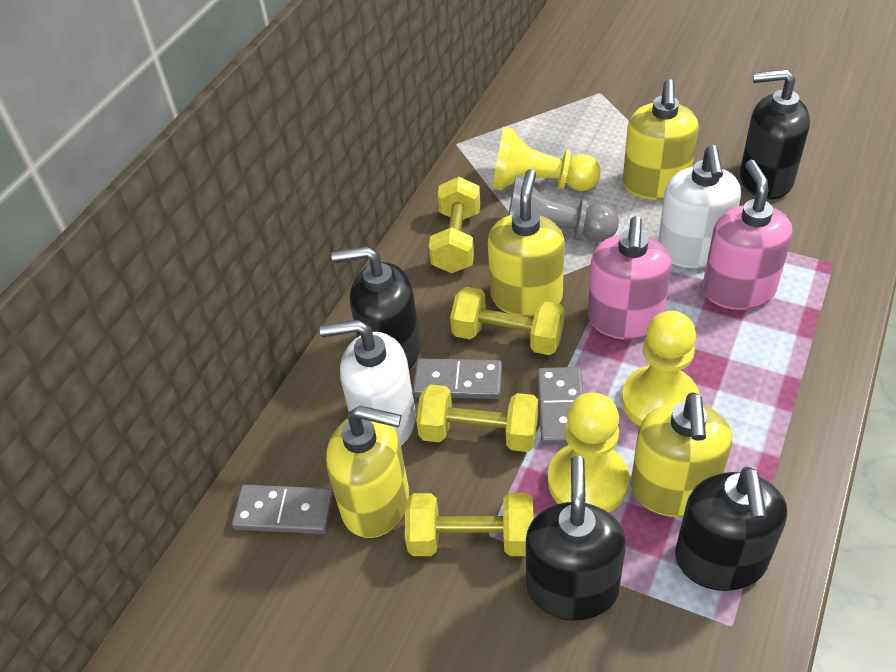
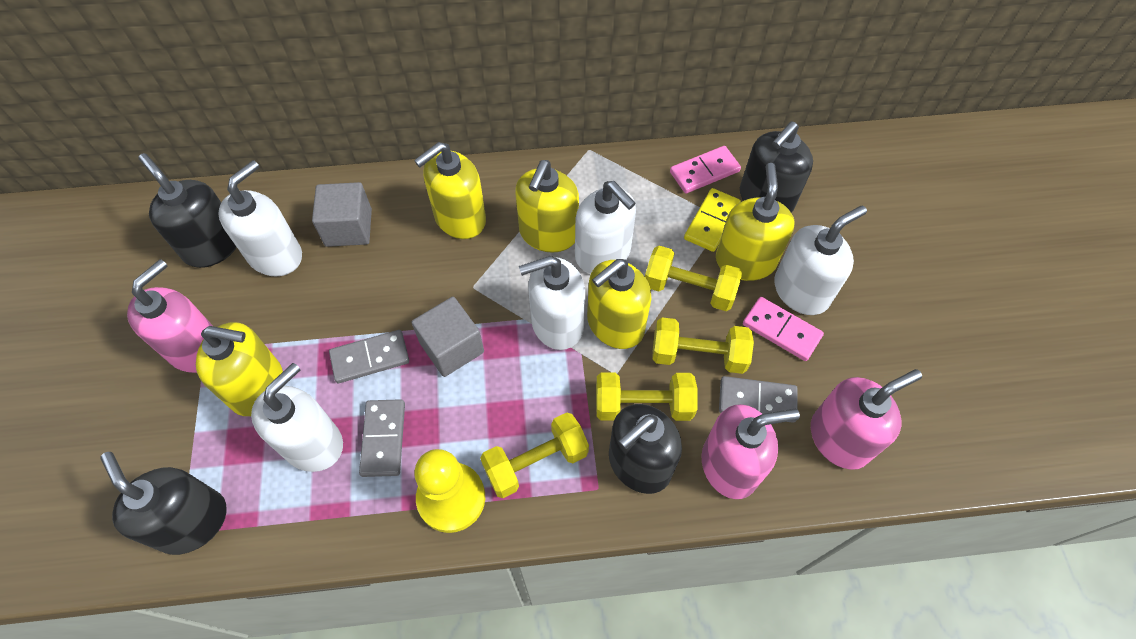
grey cube: none = 0 -> [312,182,372,247] [411,297,484,377] = 2
grey pawn: [508,175,619,242] = 1 -> none = 0
pink domino: none = 0 -> [670,146,741,193] [743,297,824,361] = 2
pink soap dispenser: [588,216,672,340] [702,160,792,310] = 2 -> [127,259,213,373] [702,404,800,499] [811,369,922,470] = 3
white soap dispenser: [320,320,416,446] [658,145,741,268] = 2 -> [218,160,302,276] [251,363,343,472] [519,256,585,350] [575,181,636,274] [774,205,867,315] = 5
yellow domino: none = 0 -> [684,188,741,252] = 1
yellow pawn: [492,127,601,191] [548,393,629,513] [622,311,699,426] = 3 -> [414,449,485,533] = 1
yellow soap dispenser: [326,405,409,538] [488,169,565,317] [623,79,699,200] [631,392,732,517] = 4 -> [196,322,283,416] [414,142,486,239] [515,160,579,253] [587,259,651,349] [716,163,795,281] = 5

